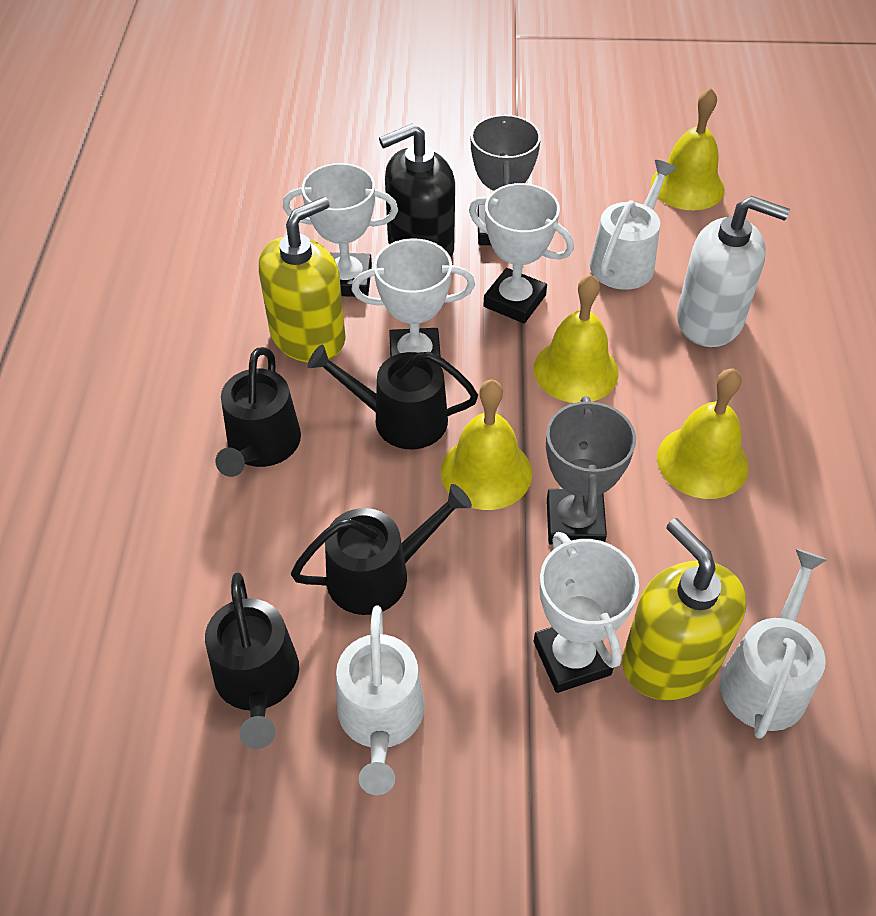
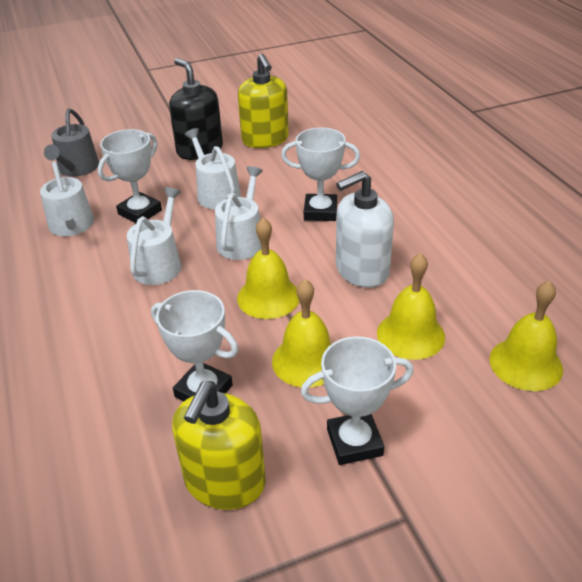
black watering can: [205,573,299,749] [215,347,301,477] [291,484,472,615] [308,345,478,449] = 4 -> none = 0
grey trophy: [470,114,541,245] [546,396,636,545] = 2 -> none = 0
grey watering can: none = 0 -> [44,108,99,177] = 1
white watering can: [336,605,425,795] [590,160,677,290] [720,549,828,739] = 3 -> [40,162,94,236] [127,187,181,285] [184,128,241,209] [215,166,263,260] = 4

